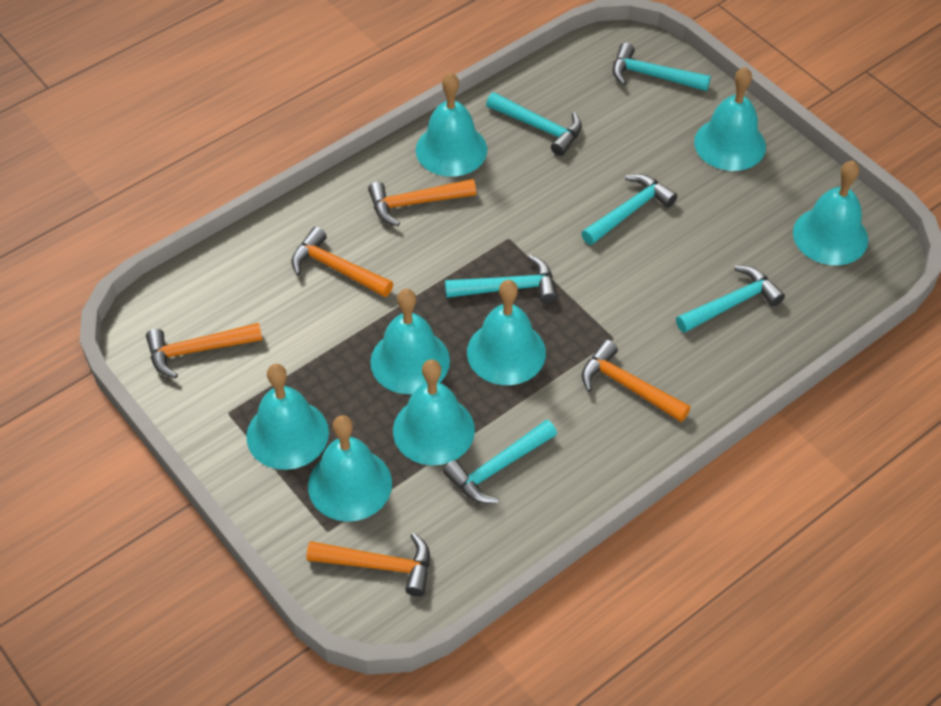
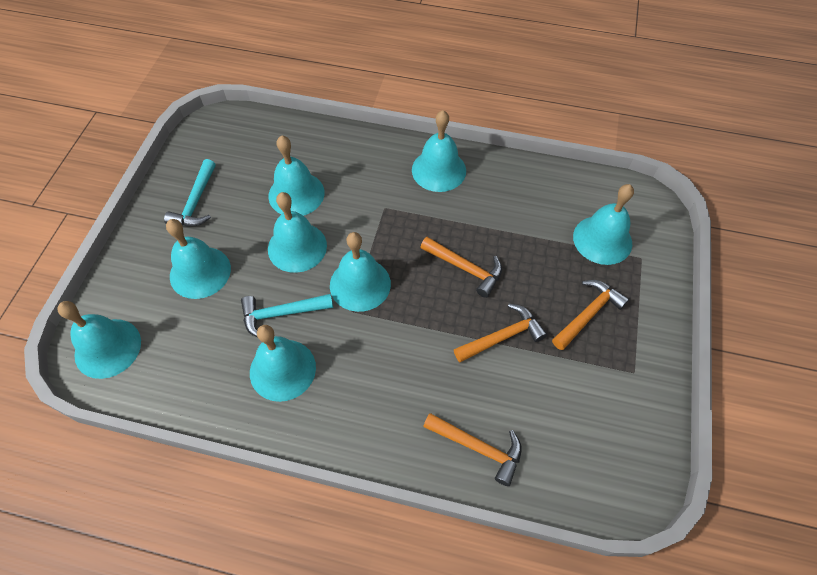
orange hammer: [146,323,262,379] [291,227,393,297] [306,533,430,596] [368,179,476,226] [582,340,691,422] = 5 -> [420,237,502,298] [423,413,522,486] [454,304,547,362] [552,280,629,350] = 4
turquoise hammer: [443,420,557,504] [445,255,557,304] [486,92,582,156] [581,174,677,245] [613,43,711,91] [676,265,785,333] = 6 -> [164,159,216,226] [241,294,333,337] = 2

